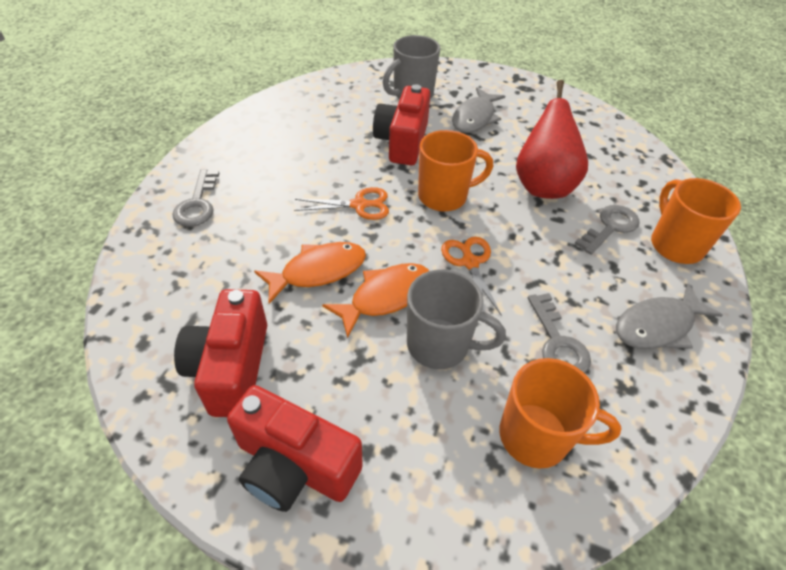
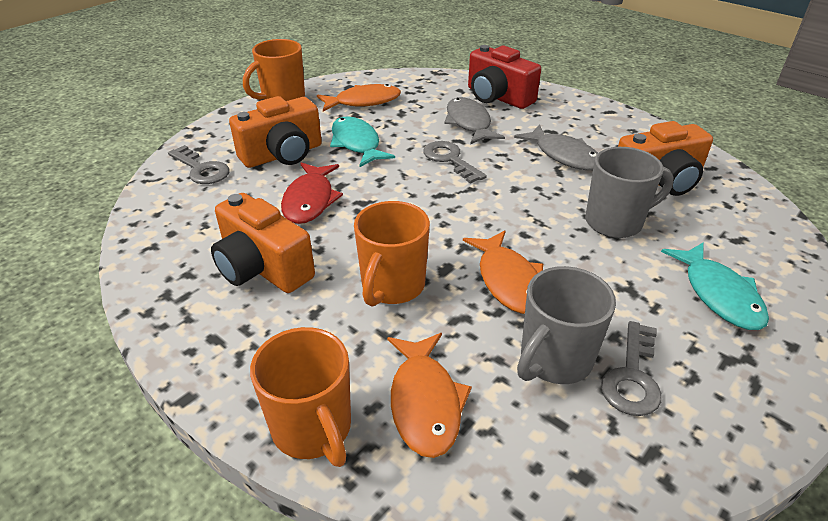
orange camera: none = 0 -> [211,193,315,293] [229,96,322,168] [618,121,713,196] = 3
orange fish: [254,242,366,304] [322,263,429,338] = 2 -> [317,84,401,112] [387,333,472,458] [463,230,543,314] = 3
orange scissors: [294,187,389,220] [441,237,502,316] = 2 -> none = 0
red camera: [174,289,267,417] [227,385,363,512] [373,84,430,165] = 3 -> [468,45,541,109] = 1
red fish: none = 0 -> [281,163,343,224] = 1
red pear: [516,80,588,199] = 1 -> none = 0
turquoise fish: none = 0 -> [330,116,395,167] [661,242,769,330] = 2

